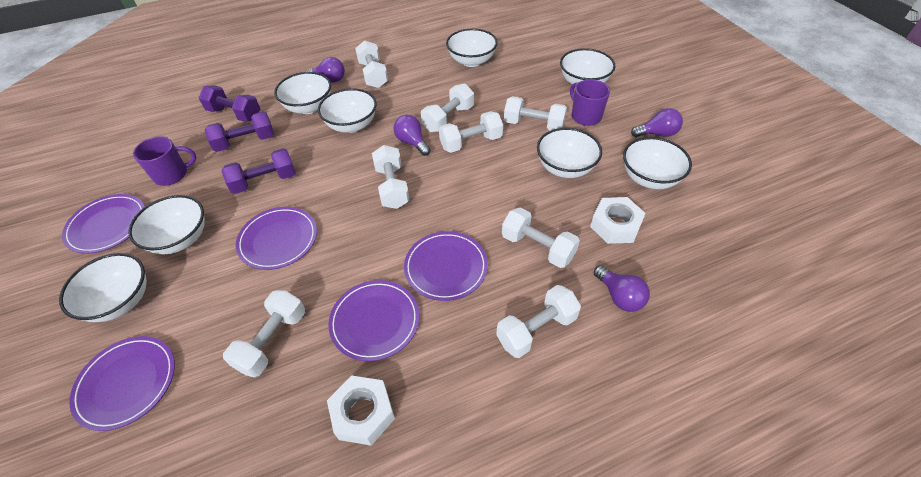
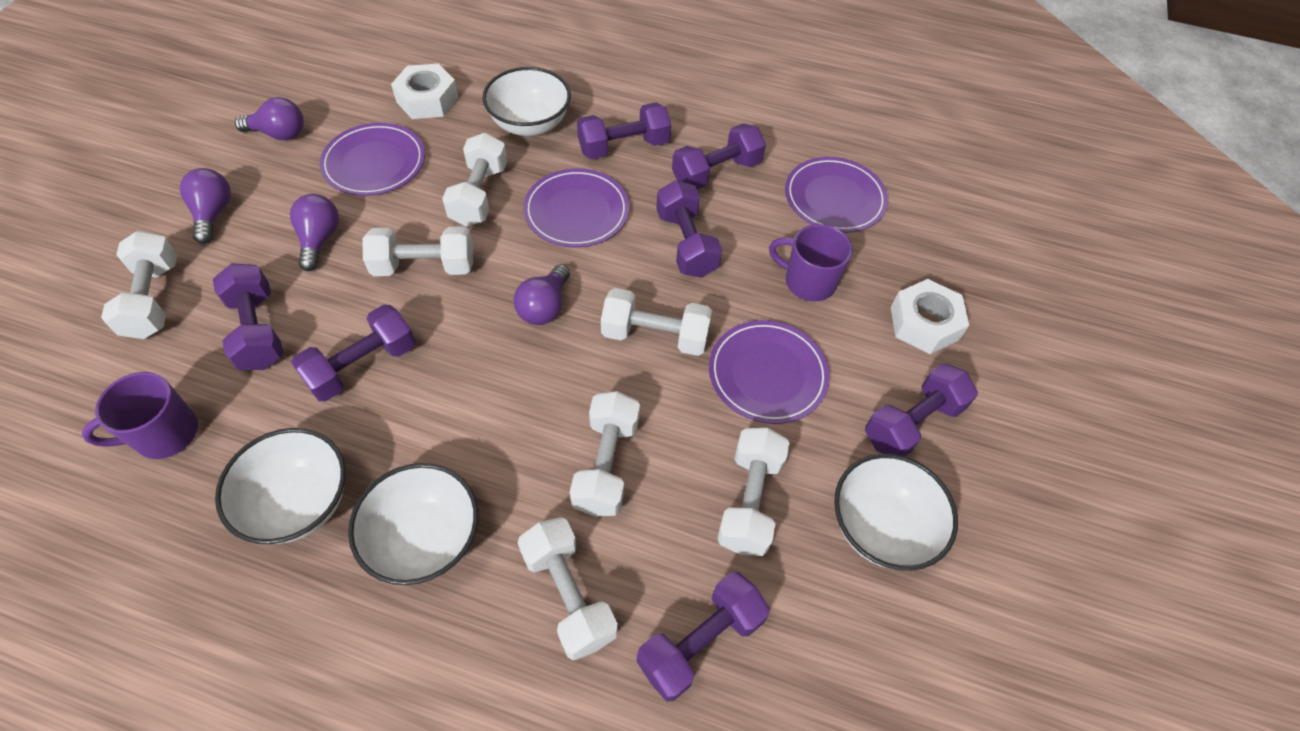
purple dumbbell: [199,85,260,122] [204,111,274,152] [221,148,296,194] = 3 -> [213,263,283,370] [291,305,416,402] [577,102,671,159] [636,572,770,701] [656,180,722,278] [672,123,766,189] [865,363,978,456] = 7
purple plate: [62,194,145,254] [69,336,175,431] [236,207,317,270] [328,280,419,361] [404,231,488,301] = 5 -> [319,123,425,196] [523,169,629,247] [709,320,830,424] [785,157,888,233] = 4
white bowl: [59,253,147,322] [128,195,205,254] [274,72,331,114] [318,88,377,133] [446,28,498,67] [537,128,602,178] [560,48,615,84] [623,137,692,189] = 8 -> [215,428,346,544] [348,463,478,585] [483,67,571,136] [834,454,958,571] = 4
white dumbbell: [223,290,305,378] [355,41,388,88] [372,145,409,209] [421,84,474,132] [439,111,503,153] [496,285,581,358] [502,207,580,268] [504,96,567,131] = 8 -> [101,231,177,339] [362,227,473,276] [442,133,507,227] [518,517,617,660] [570,391,640,516] [601,288,712,356] [717,428,789,556] = 7

